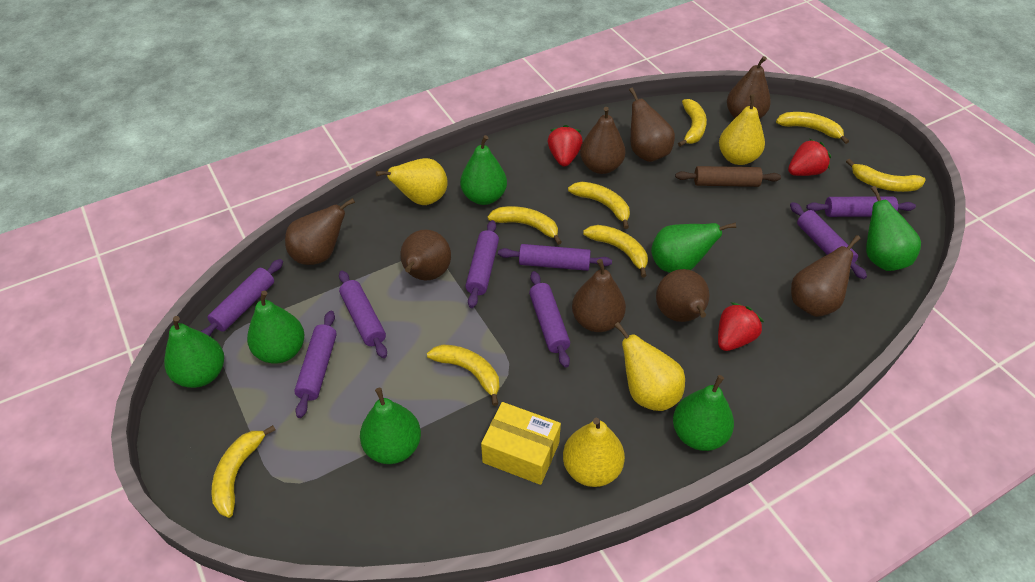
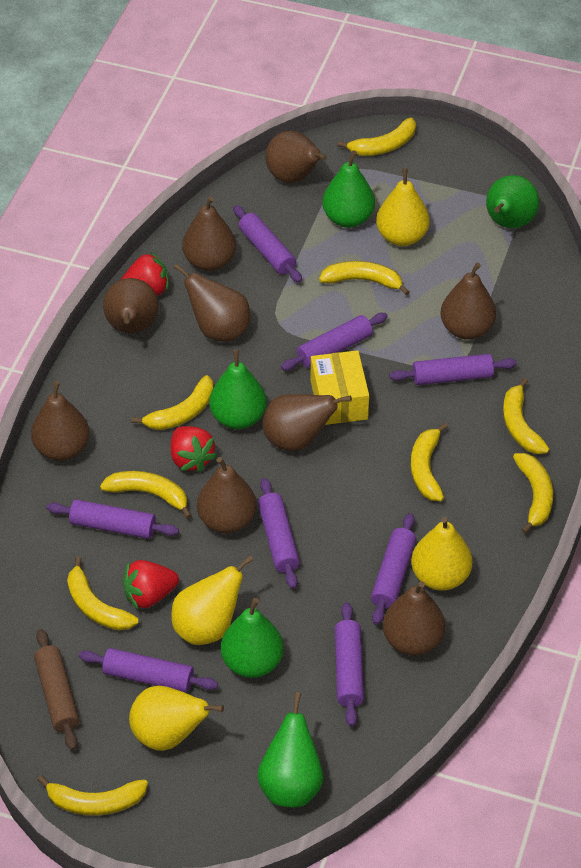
brown pear: [285,198,355,265] [401,230,451,280] [572,259,626,332] [580,107,626,174] [629,87,675,162] [656,269,709,322] [727,56,771,119] [791,235,861,317] = 8 -> [31,381,90,461] [103,278,159,333] [174,263,250,342] [182,196,236,271] [197,457,257,533] [263,394,352,451] [266,131,327,183] [383,581,445,656] [440,263,496,340] = 9
green pear: [164,316,224,388] [247,291,305,364] [360,388,421,464] [460,135,507,205] [651,223,736,273] [673,375,734,451] [866,186,921,271] = 7 -> [209,349,267,429] [221,598,283,678] [257,692,323,807] [322,151,375,228] [486,175,539,228] = 5
yellow banana: [211,425,275,518] [427,344,499,406] [487,206,562,245] [568,182,630,229] [583,225,648,278] [678,99,707,147] [776,112,849,144] [846,159,926,192] = 8 -> [37,775,148,816] [67,556,139,630] [100,471,192,519] [131,375,213,430] [319,261,409,295] [337,118,416,156] [411,423,448,501] [503,378,549,454] [513,453,553,534] = 9

